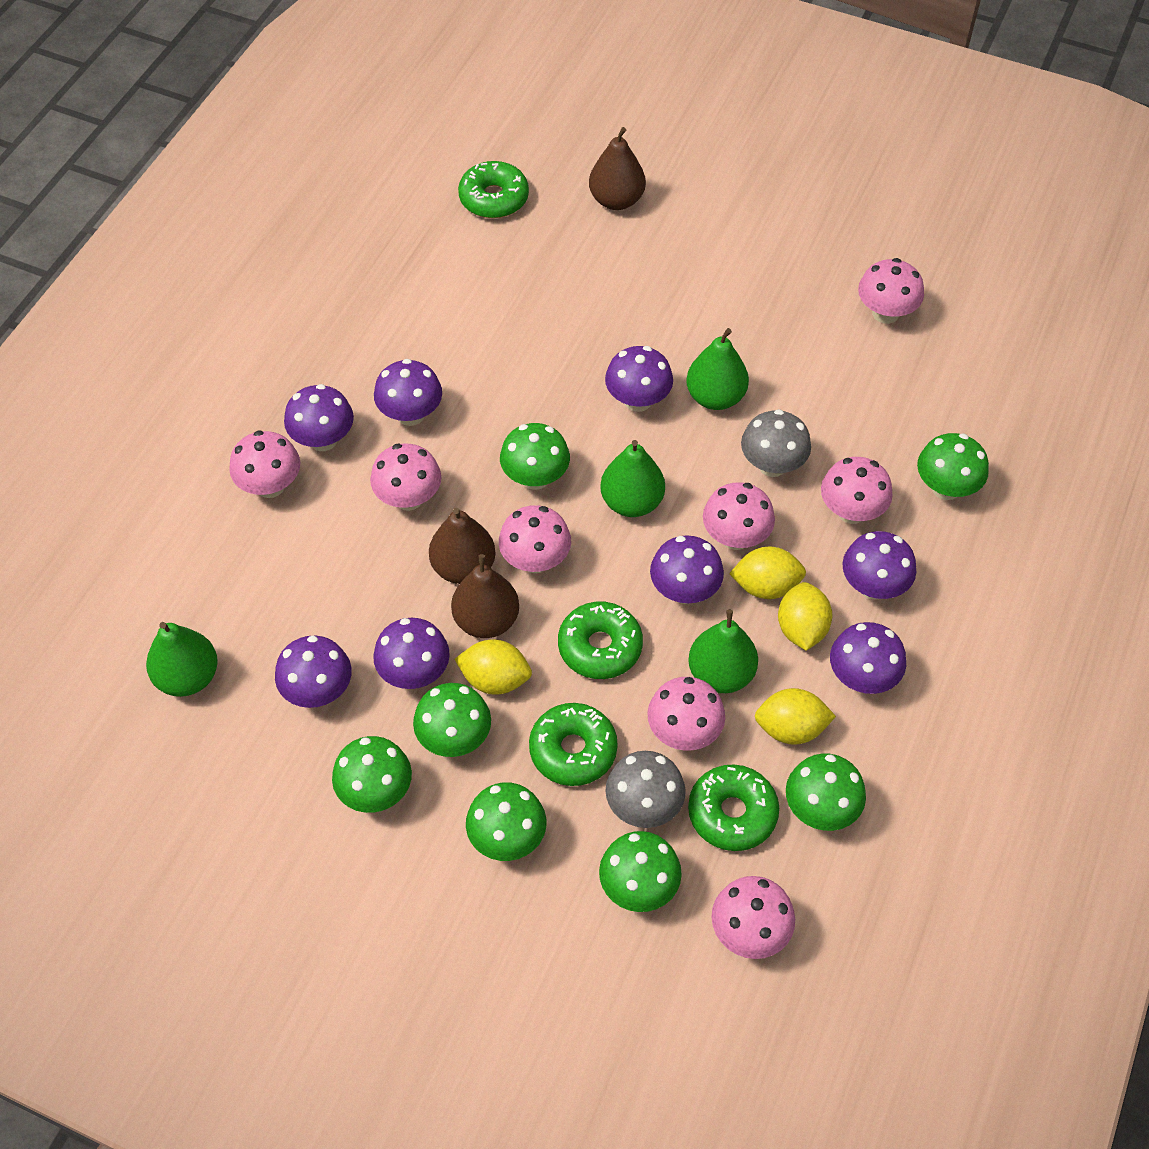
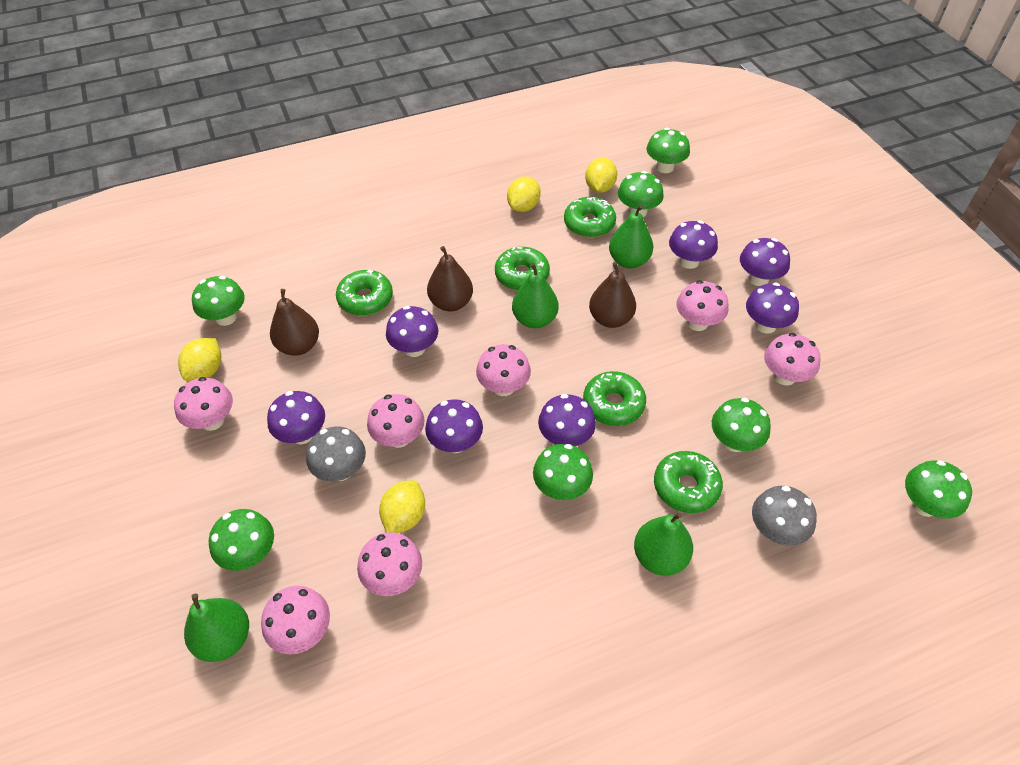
green donut: [458,161,529,218] [529,703,618,786] [558,602,643,679] [688,764,779,851] = 4 -> [336,270,393,316] [495,247,550,290] [564,197,616,238] [583,371,646,426] [654,451,723,513] = 5
pink mushroom: [229,430,300,498] [370,443,441,511] [499,505,571,573] [647,677,725,751] [703,482,775,550] [711,876,795,959] [821,457,893,524] [858,258,924,324] = 8 -> [174,377,233,431] [261,586,330,655] [357,532,422,596] [367,394,425,448] [476,344,531,396] [676,280,728,331] [764,333,821,385] = 7
purple mushroom: [275,635,352,708] [284,384,354,451] [373,618,450,689] [374,359,442,426] [605,346,673,412] [650,535,724,604] [830,622,906,694] [843,531,916,600] = 8 -> [267,391,325,444] [386,306,438,357] [425,399,483,453] [538,394,596,446] [669,220,718,269] [740,238,790,286] [746,283,799,334] = 7

